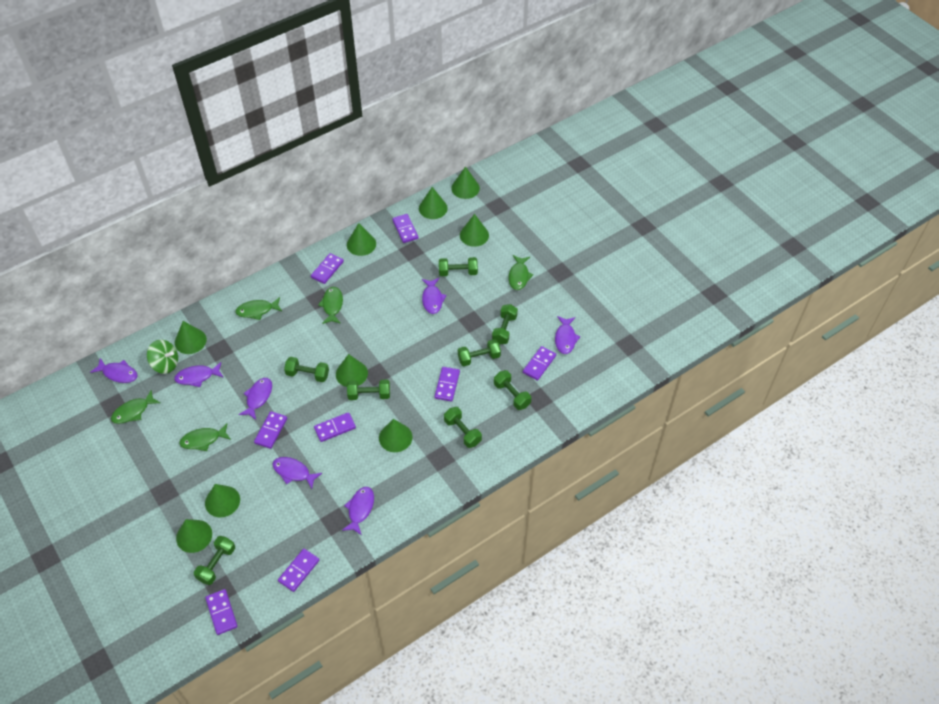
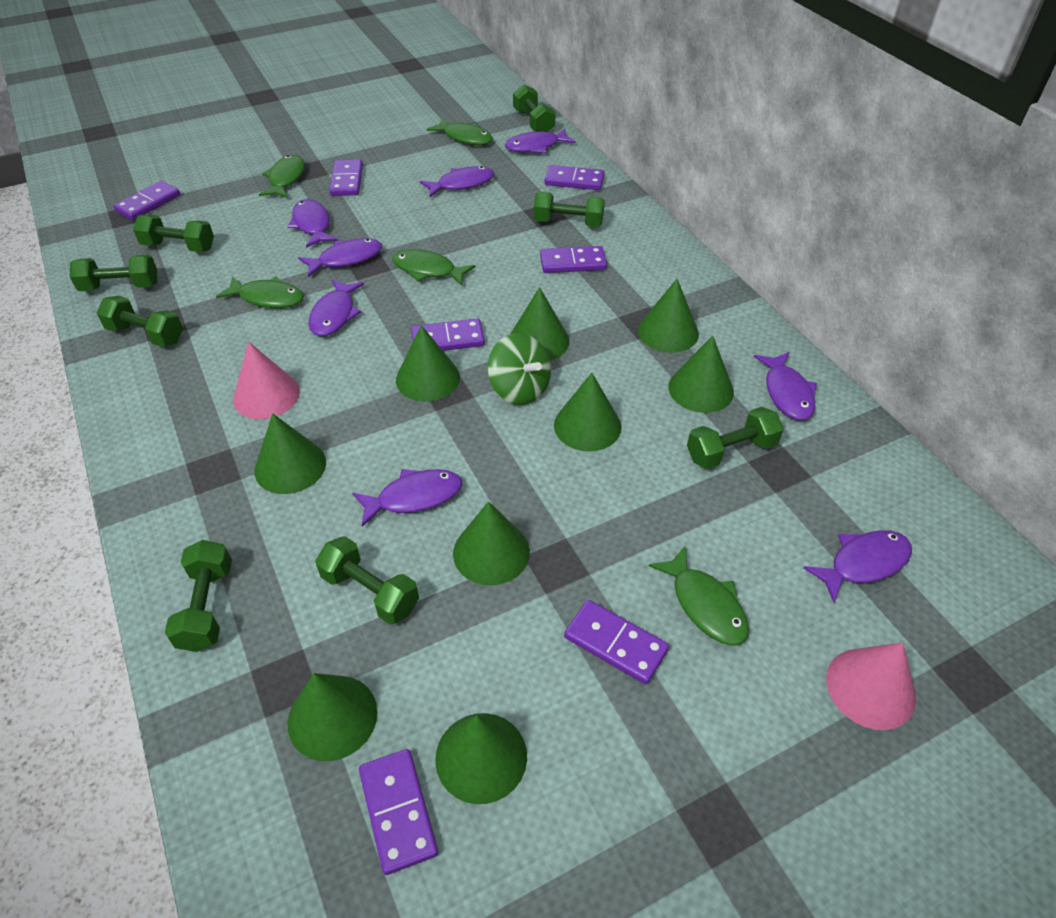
pink cone: none = 0 -> [233,342,300,419] [826,642,916,730] = 2
purple domino: [205,589,238,635] [254,411,287,449] [278,549,319,592] [311,253,344,284] [314,412,356,442] [392,214,418,243] [434,367,460,401] [523,346,556,381] = 8 -> [113,181,180,220] [329,160,363,196] [359,749,438,875] [411,319,485,351] [540,246,607,273] [545,165,605,190] [564,600,669,684] = 7
purple fish: [90,358,138,383] [174,362,224,387] [238,378,272,420] [272,457,322,489] [342,487,374,535] [422,278,447,314] [555,316,581,354] = 7 -> [287,199,338,248] [298,238,382,277] [309,279,364,336] [353,469,462,527] [420,166,494,197] [505,129,576,153] [754,352,817,421] [803,530,912,603] = 8

